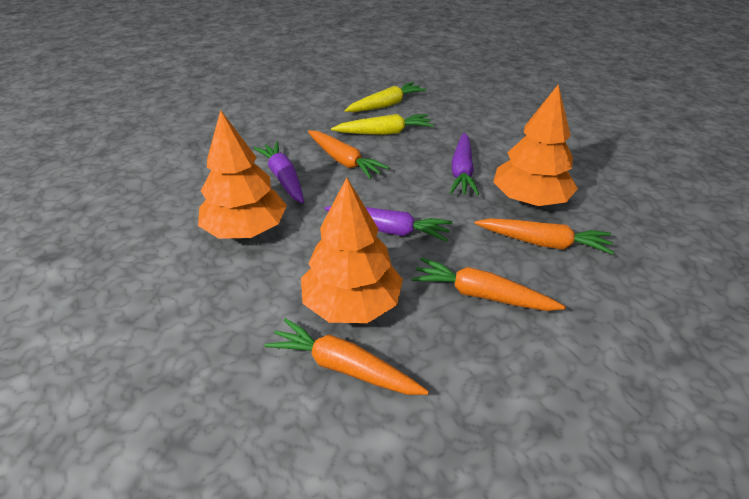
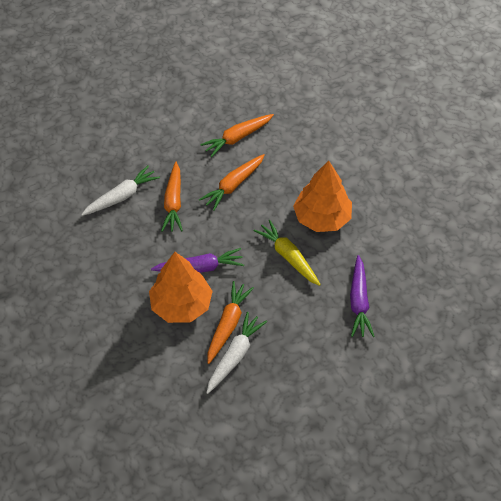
orange tree: [198,110,287,239] [301,178,403,323] [493,84,578,206] = 3 -> [149,252,213,323] [293,161,352,232] = 2
purple carrot: [253,141,304,204] [325,206,453,242] [450,133,479,196] = 3 -> [151,248,244,273] [350,255,375,337] = 2
white carrot: none = 0 -> [81,165,160,216] [207,312,267,394] = 2
yellow carrot: [331,114,434,135] [345,82,426,112] = 2 -> [253,220,321,286] = 1

